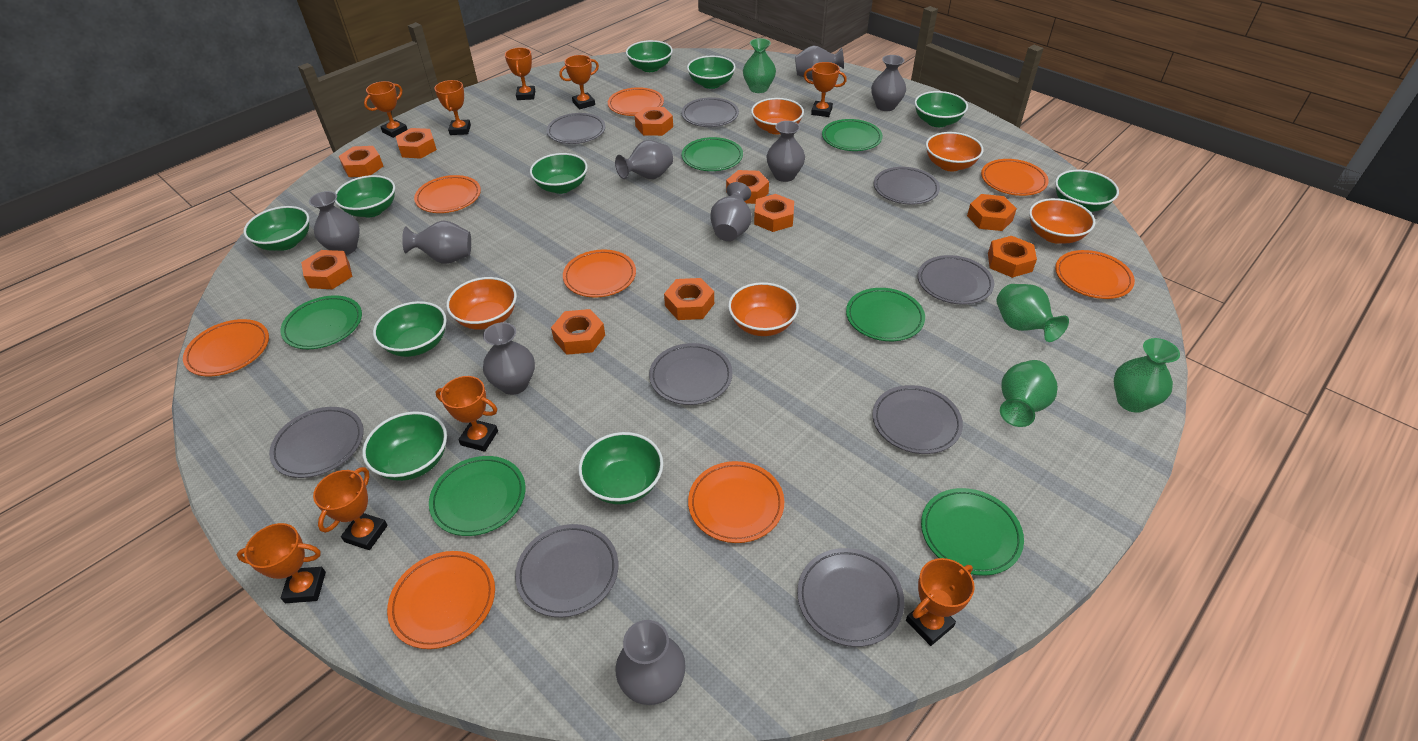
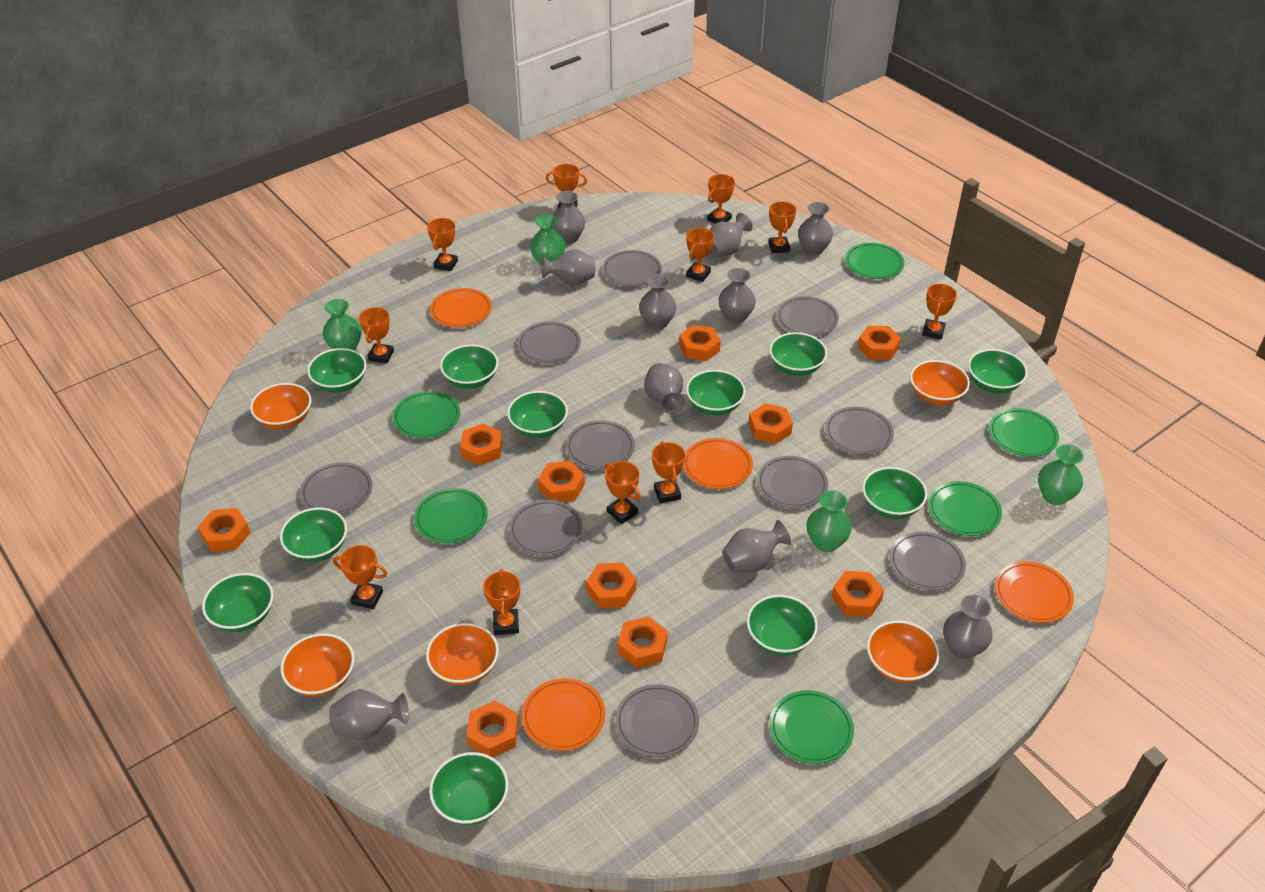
green bowl: [243,206,309,251] [335,175,395,217] [362,411,447,481] [373,301,447,357] [530,153,588,194] [578,432,663,504] [626,40,673,72] [687,56,736,89] [915,91,968,127] [1055,170,1119,212] = 10 -> [202,573,273,632] [280,507,347,562] [307,348,366,393] [429,752,508,825] [440,344,498,389] [507,391,568,438] [686,370,745,415] [747,595,818,655] [769,332,827,376] [862,467,927,519] [968,349,1028,393] = 11
grey plate: [269,407,364,478] [515,524,618,618] [546,113,606,144] [649,343,733,405] [681,97,739,127] [797,548,904,647] [872,385,963,454] [874,167,940,205] [918,255,994,305] = 9 -> [300,462,373,514] [509,500,583,556] [517,321,581,364] [566,420,635,470] [602,250,662,287] [615,684,699,757] [757,456,828,508] [777,296,839,336] [825,406,894,455] [889,532,966,591] = 10
grey vase: [309,191,360,255] [402,220,471,264] [483,322,535,395] [615,140,673,179] [616,620,686,705] [710,182,752,241] [766,121,805,182] [795,45,844,80] [871,55,906,111] = 9 -> [329,689,409,741] [541,249,595,285] [552,191,585,244] [639,274,676,330] [644,363,685,414] [709,213,753,257] [718,268,756,324] [722,520,791,573] [798,202,833,255] [943,595,993,659] = 10
orange plate: [183,319,269,376] [387,551,495,649] [414,175,481,213] [563,250,636,297] [608,87,664,116] [688,461,784,543] [981,159,1049,196] [1055,250,1135,299] = 8 -> [430,288,492,328] [522,678,605,751] [683,438,753,489] [995,561,1074,623] = 4
orange trophy: [237,523,326,603] [313,467,388,550] [364,81,408,138] [434,80,471,135] [435,376,498,452] [505,48,535,100] [559,55,599,110] [804,62,847,117] [906,558,975,646] = 9 -> [333,545,387,609] [359,307,394,364] [427,218,458,271] [483,569,520,635] [546,164,587,208] [605,461,641,524] [652,441,685,503] [686,228,714,282] [707,174,735,224] [768,201,796,253] [922,284,957,340] = 11

